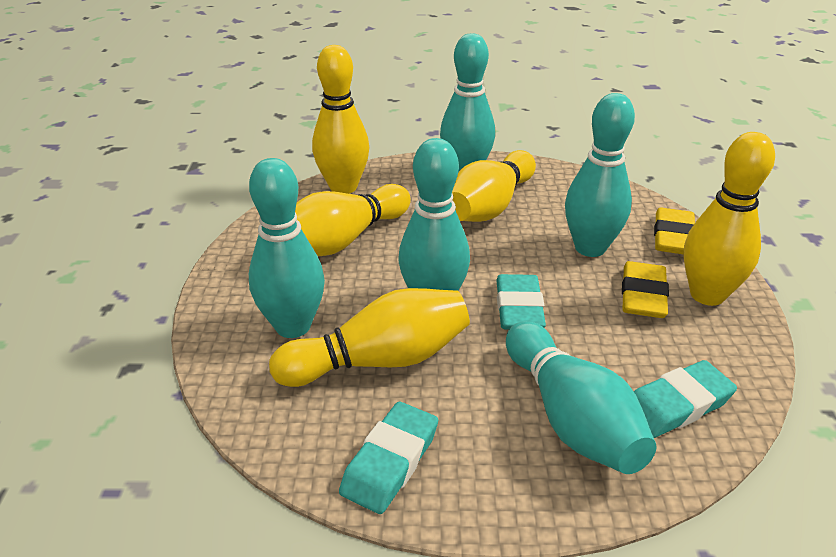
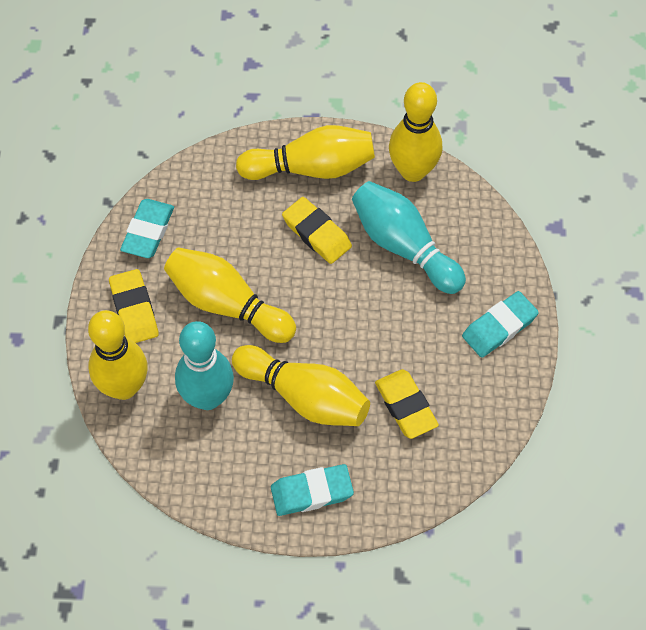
turquoise bowling pin: [249,158,325,338] [398,138,470,291] [440,33,495,172] [506,321,656,474] [565,93,635,257] = 5 -> [175,321,234,410] [352,181,466,294] = 2
yellow eraser: [622,261,669,318] [654,208,695,254] = 2 -> [109,269,159,343] [282,197,352,264] [375,369,439,439] = 3

